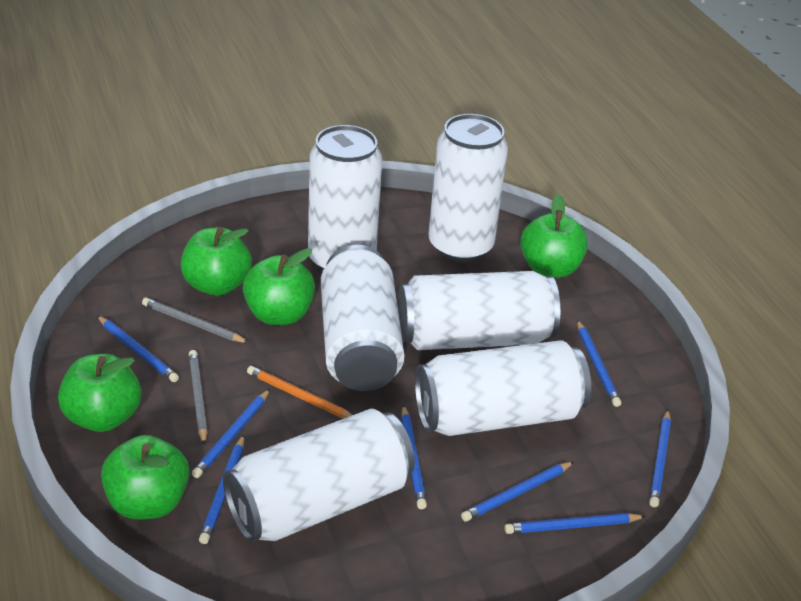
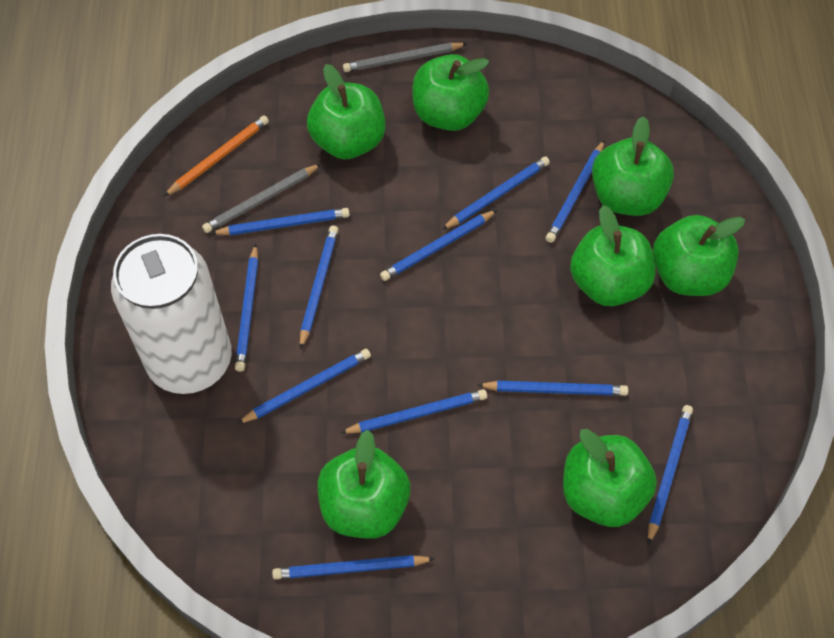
blue pencil: [97,316,179,382] [192,389,270,478] [199,435,244,544] [401,405,427,509] [461,461,574,521] [505,513,646,534] [577,320,621,407] [649,410,671,507] = 8 -> [211,208,350,235] [235,244,258,372] [237,349,371,424] [272,555,435,579] [300,226,338,350] [340,389,487,434] [380,210,497,281] [442,157,550,230] [477,381,628,396] [546,140,605,243] [648,405,693,545] = 11
green apple: [58,354,141,432] [101,435,190,520] [181,227,252,296] [243,248,315,325] [520,194,588,278] = 5 -> [307,64,386,159] [317,430,411,539] [412,54,489,131] [563,429,657,527] [570,205,655,306] [592,116,674,216] [653,215,745,296] = 7
white can: [223,409,415,543] [308,125,382,271] [321,245,404,391] [398,271,560,350] [415,340,591,436] [429,114,508,262] = 6 -> [111,234,232,394] = 1

